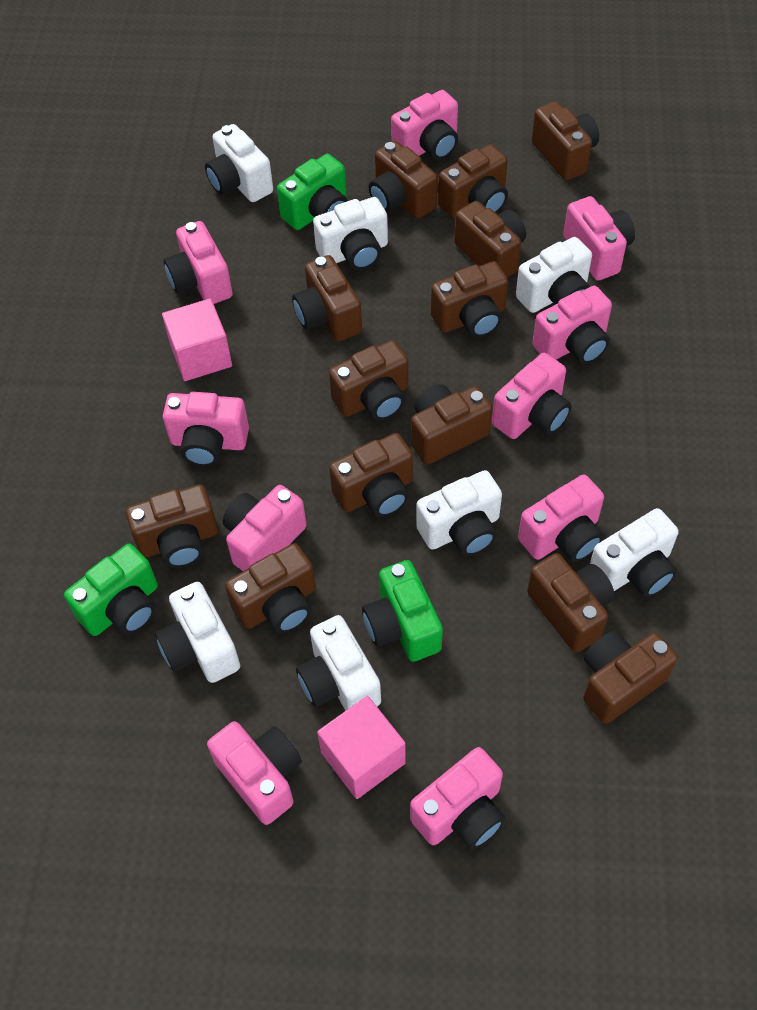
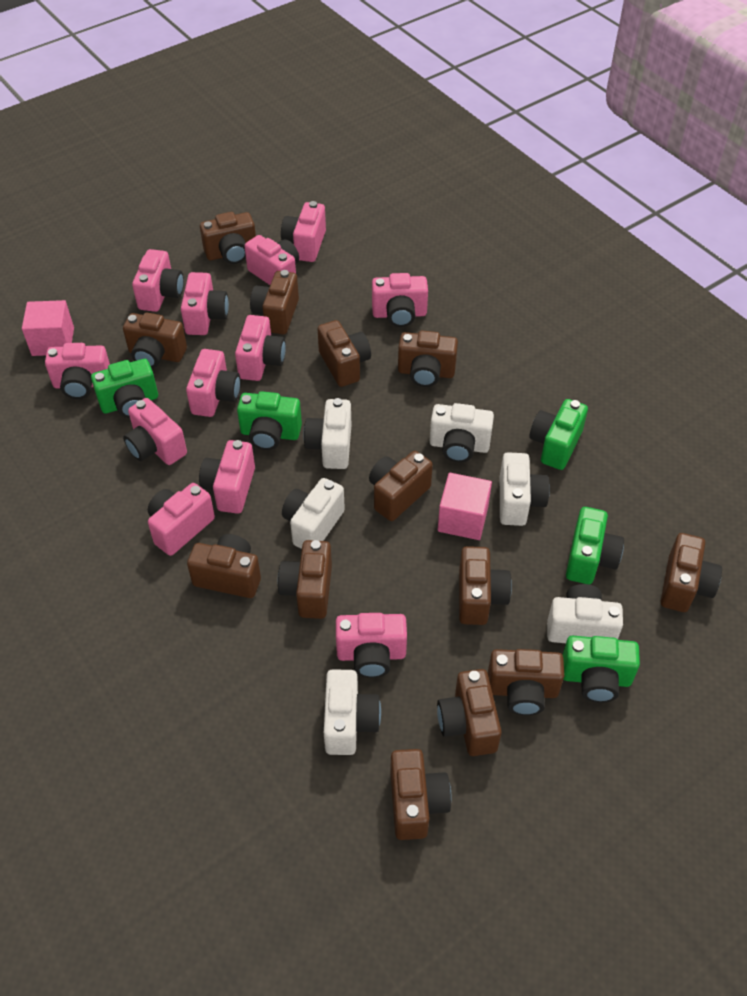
green camera: [64,544,158,636] [277,154,348,230] [362,560,443,662] = 3 -> [91,359,158,418] [237,391,302,450] [529,399,588,470] [563,636,640,703] [566,507,624,584] = 5
pink camera: [163,392,249,466] [164,221,233,304] [207,721,302,825] [223,485,307,571] [391,90,458,160] [410,747,505,849] [492,353,572,439] [518,475,604,562] [532,286,612,364] [563,196,635,281] = 10 -> [45,343,110,399] [123,398,187,465] [132,249,184,312] [148,483,215,556] [181,272,229,335] [186,349,241,417] [199,440,255,514] [235,315,286,381] [244,235,299,285] [281,201,326,262] [336,613,407,678] [372,273,428,327] = 12
white camera: [155,582,240,683] [205,124,273,202] [296,615,381,711] [313,197,388,270] [416,470,502,556] [516,237,592,313] [590,508,679,597] = 7 -> [282,478,345,549] [303,398,351,469] [324,669,381,755] [430,403,494,462] [500,452,550,526] [547,584,623,643] = 6

